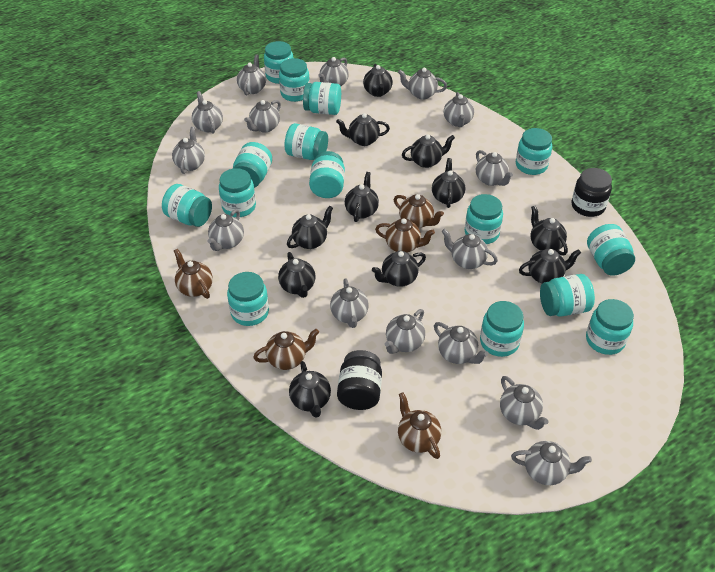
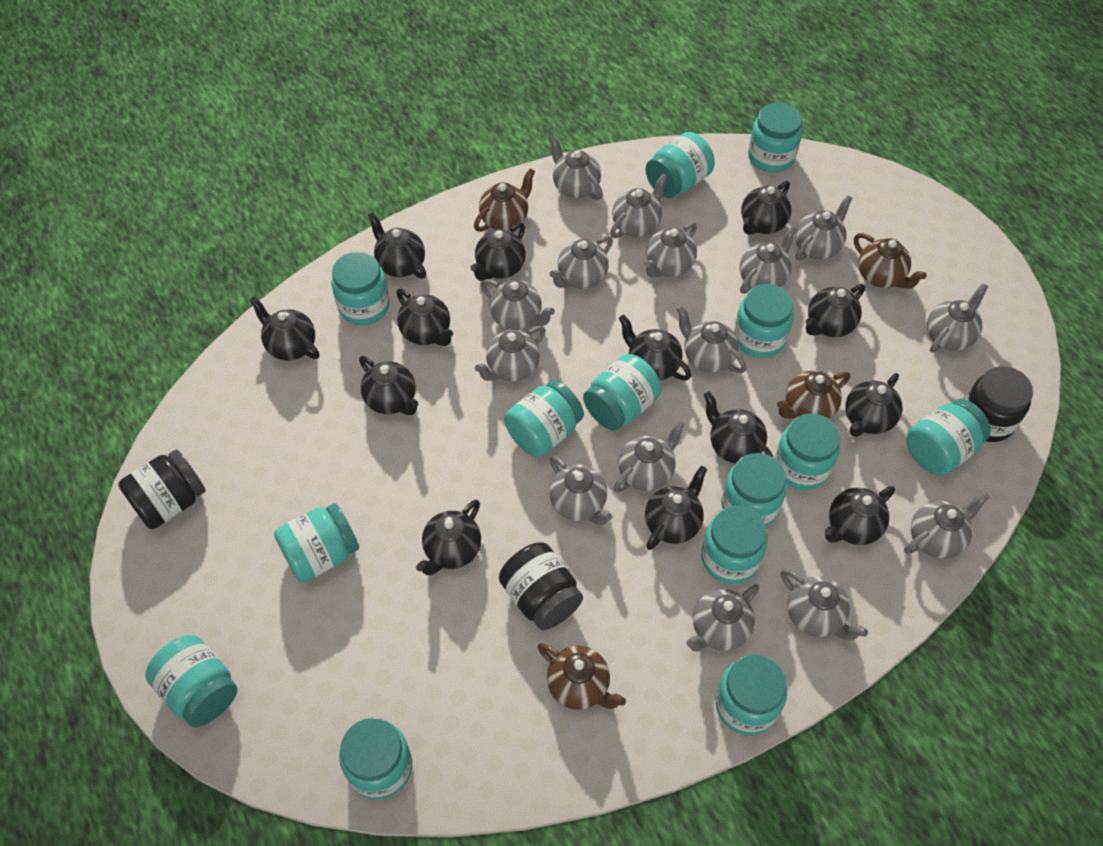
black jar: [337,350,382,410] [571,168,612,217] = 2 -> [118,449,206,529] [499,542,583,630] [965,366,1033,442] = 3
black teapot: [278,252,316,298] [287,206,333,249] [289,361,331,417] [336,113,390,146] [345,172,379,222] [363,64,393,97] [372,251,426,287] [402,134,455,168] [432,158,465,208] [519,249,581,284] [530,206,568,256] = 11 -> [249,296,320,361] [359,356,418,415] [368,212,426,279] [396,289,453,346] [416,500,481,575] [471,222,526,281] [619,315,691,381] [645,466,707,550] [704,392,774,464] [741,181,791,235] [806,284,865,337] [825,486,895,545] [845,373,902,437] = 13
brown teapot: [174,249,213,299] [253,329,319,370] [375,218,435,253] [394,194,444,228] [398,392,441,459] = 5 -> [474,168,535,232] [537,643,626,710] [777,371,850,419] [854,233,927,289] = 4
turquoise jar: [162,184,212,227] [219,168,256,217] [227,272,269,326] [233,142,272,188] [264,41,293,84] [279,58,310,102] [285,123,328,160] [303,82,341,115] [309,151,345,198] [465,194,503,244] [480,301,524,357] [516,128,552,175] [540,274,595,317] [586,299,634,355] [587,224,635,276] = 15 -> [145,635,237,727] [274,503,359,583] [331,252,390,325] [339,718,412,799] [504,380,584,457] [583,354,661,431] [646,132,715,198] [701,506,768,584] [715,654,787,735] [721,453,787,527] [734,284,794,358] [748,103,802,172] [775,413,840,490] [906,399,991,475] = 14

